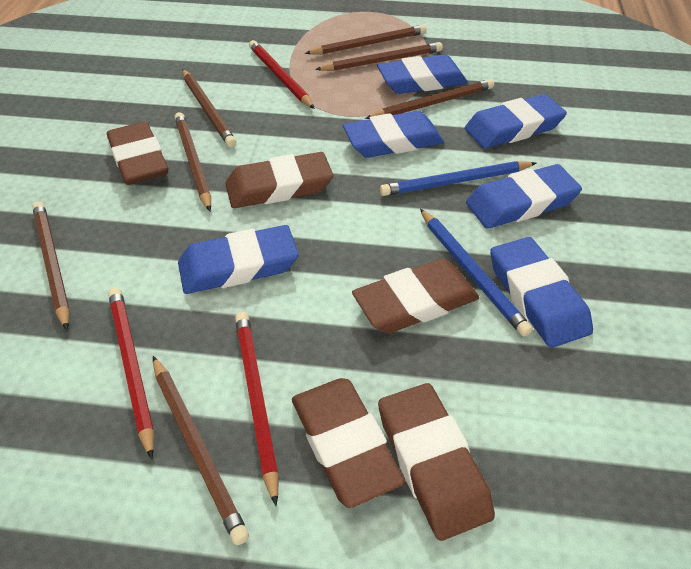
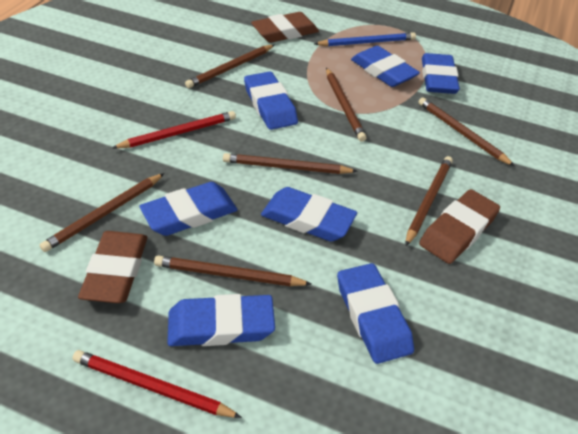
blue eraser: [178,225,299,294] [343,111,444,158] [377,55,468,94] [465,94,567,149] [466,164,582,229] [490,237,593,348] = 6 -> [139,182,237,236] [167,294,275,346] [244,71,298,130] [261,187,357,242] [337,263,414,364] [351,46,420,87] [422,53,460,94] = 7
blue pencil: [380,161,536,196] [420,209,533,337] = 2 -> [314,32,416,47] = 1
brown eraser: [107,122,168,185] [225,152,333,208] [292,378,405,508] [352,259,479,334] [378,383,495,541] = 5 -> [78,231,147,303] [251,12,319,43] [419,189,500,264] = 3
red pencil: [108,287,154,459] [235,312,279,506] [249,40,315,109] = 3 -> [72,350,242,418] [112,111,236,149] = 2

